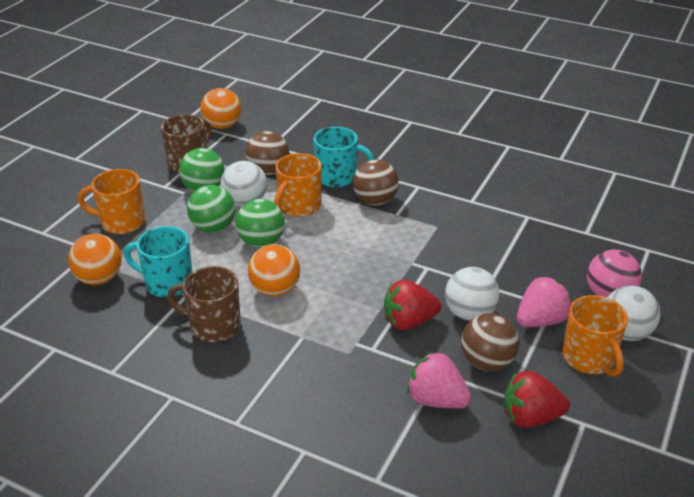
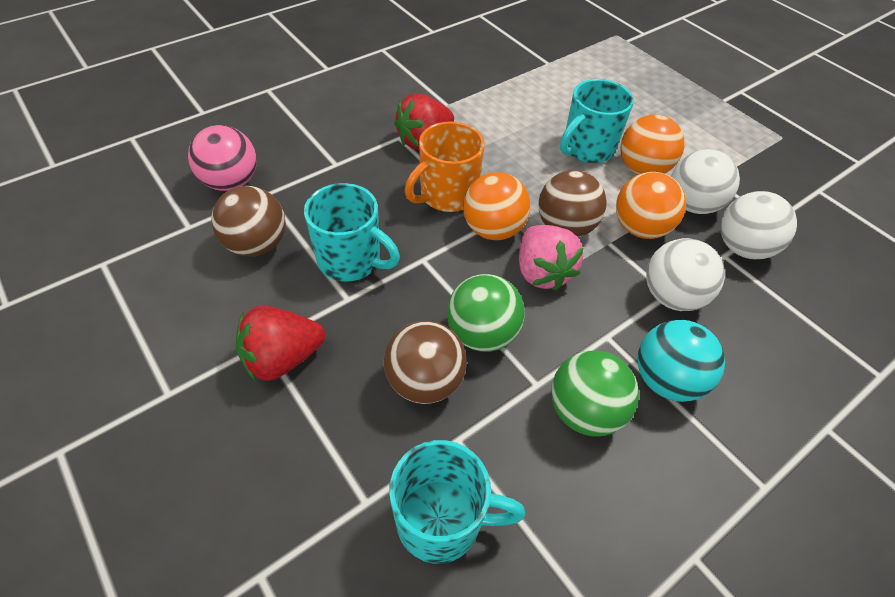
brown mug: [161,114,211,173] [167,266,241,342] = 2 -> none = 0
green ball: [179,148,225,192] [187,185,235,233] [236,199,285,248] = 3 -> [447,274,525,352] [551,350,639,436] = 2
orange mug: [78,169,145,234] [274,153,322,217] [562,295,628,377] = 3 -> [405,121,485,212] = 1
pink strawberry: [407,351,471,408] [517,276,572,327] = 2 -> [519,225,584,291] = 1
turquoise ball: none = 0 -> [638,320,725,402] = 1
turquoise mug: [124,226,192,298] [314,127,374,188] = 2 -> [304,183,400,282] [389,440,525,564] [560,79,634,163] = 3

